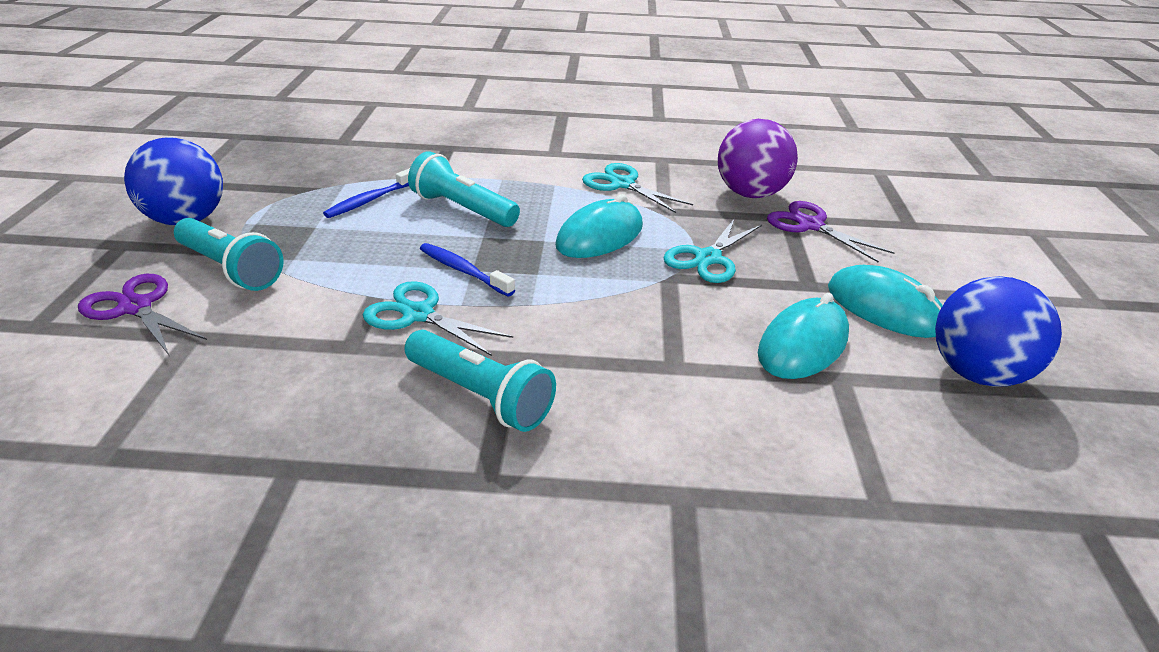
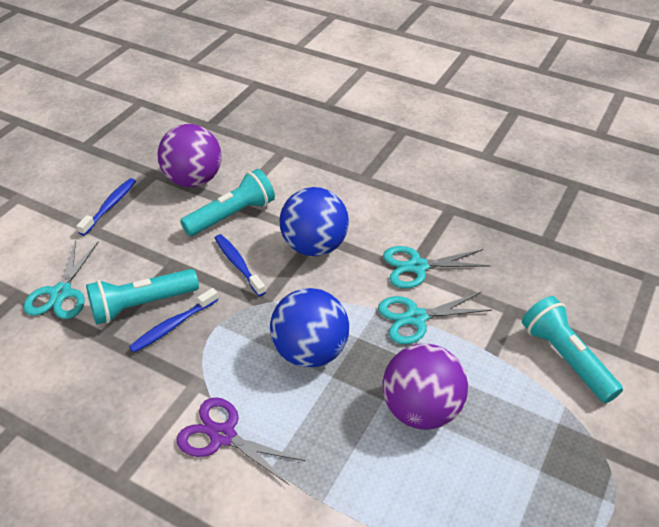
blue toothbrush: [323,168,410,218] [420,243,515,296] = 2 -> [76,178,136,236] [129,288,219,353] [215,234,266,296] = 3
purple ball: [718,119,798,198] = 1 -> [158,124,222,187] [383,344,468,430] = 2
purple scissors: [78,274,207,355] [767,201,895,262] = 2 -> [176,397,305,485] = 1
turquoise mouse: [555,194,643,258] [758,293,849,379] [828,265,943,338] = 3 -> none = 0

